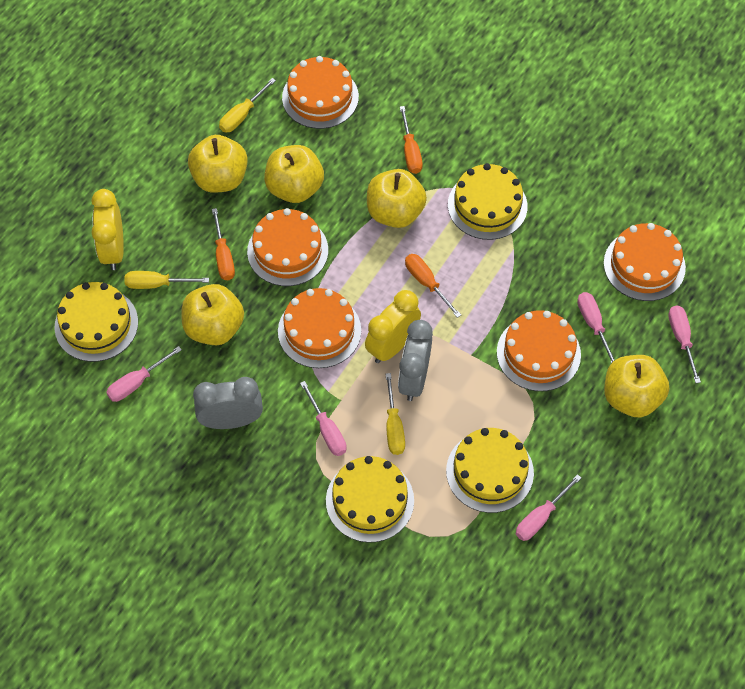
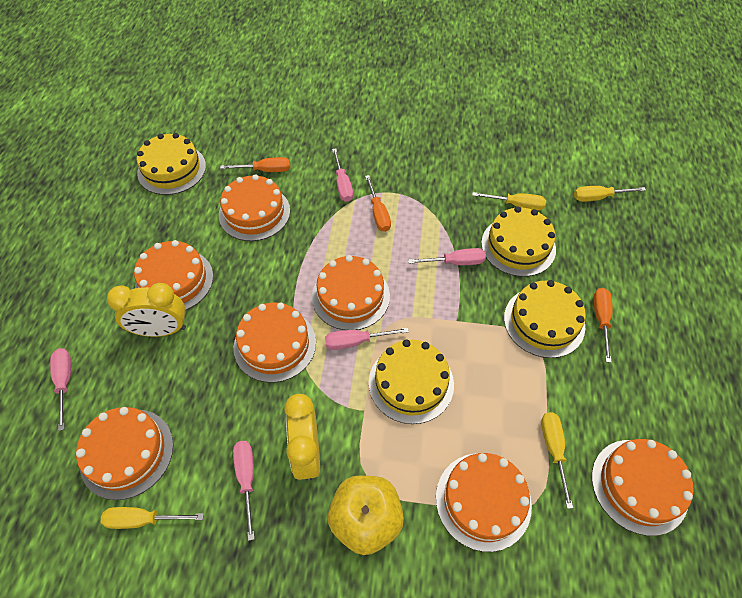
grey clock: [193,377,263,429] [398,320,433,401] = 2 -> none = 0
orange cake: [247,208,328,286] [278,288,361,368] [282,56,359,129] [497,311,581,391] [604,223,686,301] = 5 -> [76,407,173,500] [134,240,213,310] [219,174,290,241] [234,302,316,383] [312,255,390,330] [436,453,532,552] [592,439,694,536] = 7
yellow apple: [182,284,244,345] [188,135,248,193] [264,145,324,203] [367,169,427,228] [604,355,669,418] = 5 -> [328,475,404,555] = 1
yellow screwdriver: [124,271,209,289] [219,78,276,132] [386,373,405,455] = 3 -> [101,507,204,529] [472,192,546,210] [541,412,573,509] [574,186,646,202] = 4

